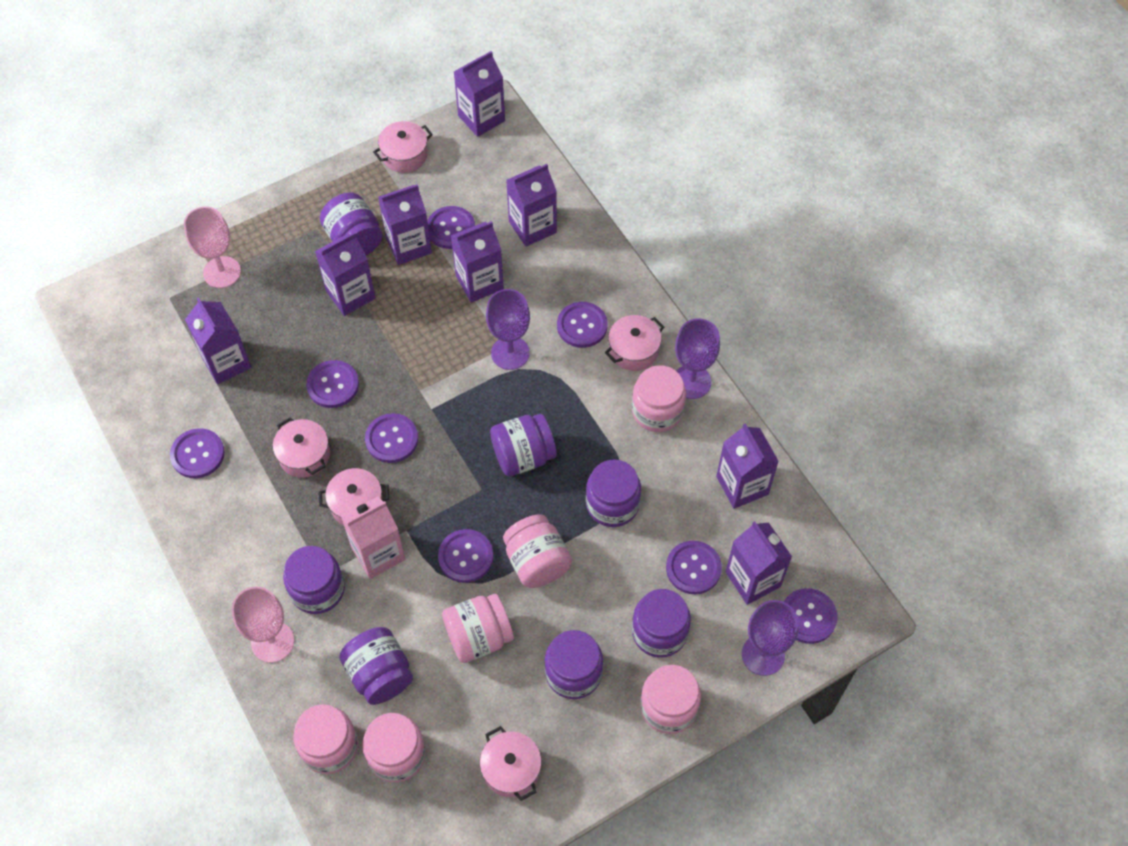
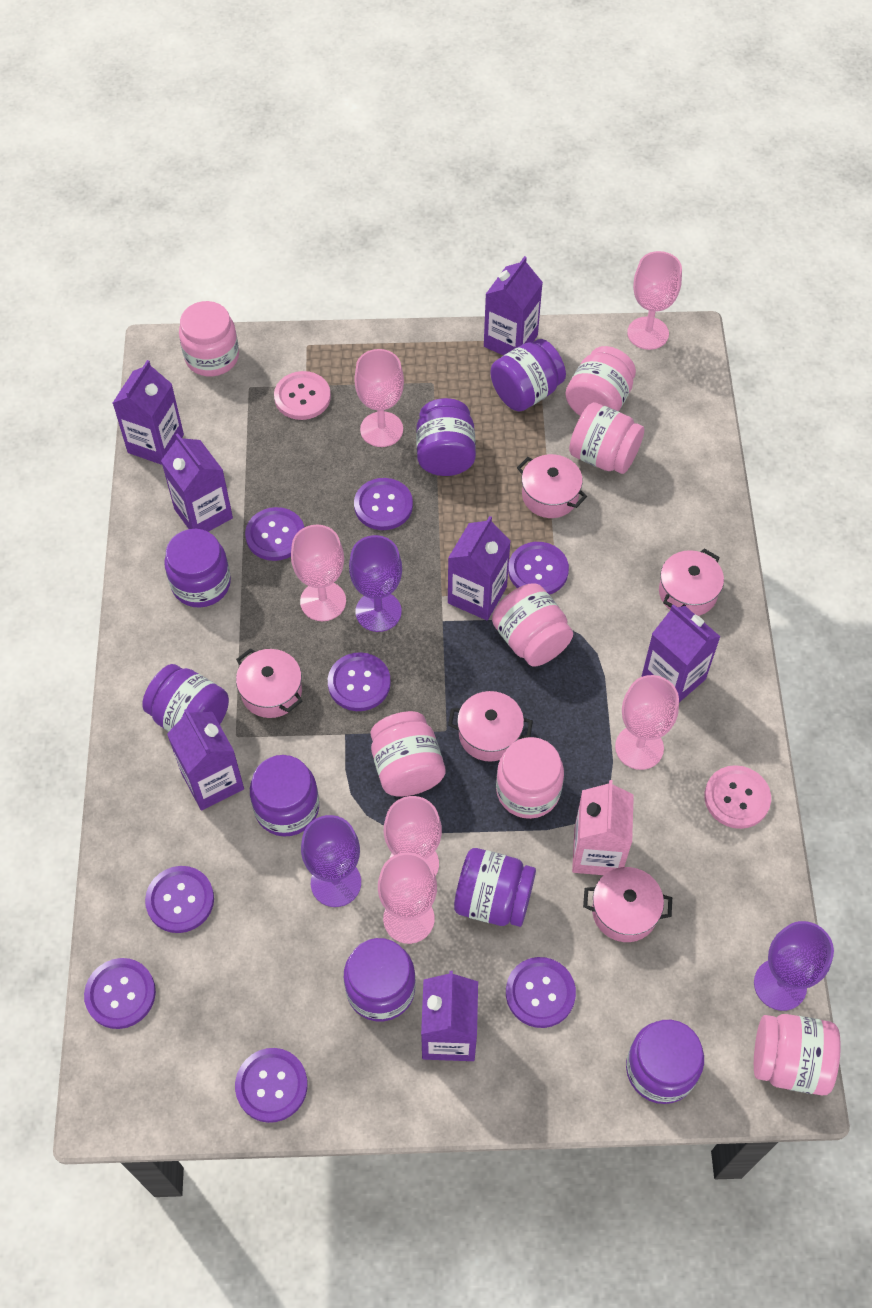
pink button: none = 0 -> [274,371,331,420] [704,765,771,829] = 2
pink goblet: [184,207,241,288] [232,587,294,663] = 2 -> [291,525,346,621] [354,349,404,447] [378,852,437,944] [384,796,442,876] [615,675,679,770] [627,251,682,350] = 6
pink jar: [293,704,358,774] [362,713,426,782] [442,593,514,663] [503,514,572,588] [632,365,686,432] [640,665,701,734] = 6 -> [179,301,239,376] [370,711,445,797] [492,583,573,666] [496,737,564,819] [565,346,636,416] [569,402,644,474] [754,1014,841,1095] = 7
purple carton: [185,297,251,384] [315,232,376,316] [378,184,432,265] [451,221,504,303] [454,51,505,137] [506,164,557,247] [716,423,779,509] [726,521,792,605] = 8 -> [113,360,184,465] [161,433,233,532] [167,709,244,811] [421,971,478,1061] [448,516,511,620] [484,256,543,355] [642,604,720,702] = 7
purple jar: [283,546,345,614] [320,193,382,255] [339,627,413,705] [490,414,557,476] [545,630,603,699] [586,459,641,527] [632,589,691,658] = 7 -> [142,664,229,732] [164,529,231,608] [250,755,319,837] [344,938,416,1021] [416,398,476,476] [454,848,536,927] [490,339,566,412] [626,1020,704,1104] = 8

